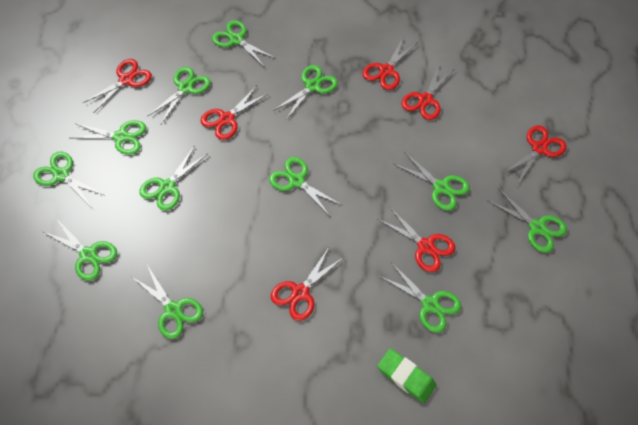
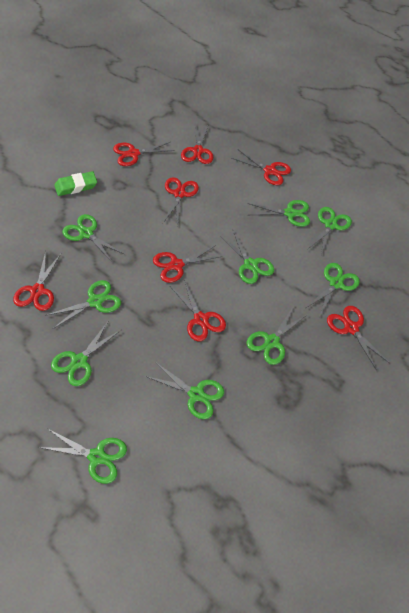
green scissors: [33,152,106,207] [42,218,117,281] [71,120,146,155] [132,265,203,339] [139,147,207,211] [147,67,211,124] [212,20,276,67] [269,157,343,216] [273,65,338,120] [379,262,461,333] [394,152,470,211] [488,188,567,253] = 12 -> [39,429,127,484] [45,280,121,329] [51,322,121,386] [62,214,124,263] [145,362,224,419] [220,229,274,284] [247,200,310,227] [247,306,308,365] [306,263,360,317] [307,207,352,255] = 10
red scissors: [83,59,152,113] [200,85,269,140] [271,247,344,321] [362,37,418,90] [377,206,455,272] [401,65,454,120] [503,125,567,185] = 7 -> [13,251,61,311] [113,142,175,166] [153,245,223,283] [163,177,199,224] [170,280,226,341] [181,123,213,164] [231,150,291,185] [327,306,389,370] = 8

